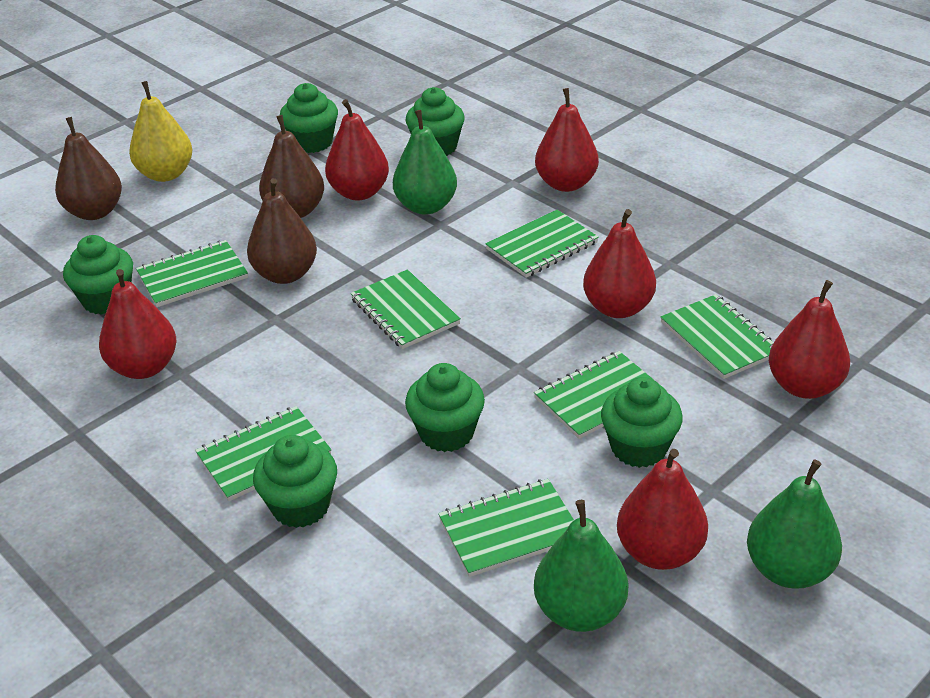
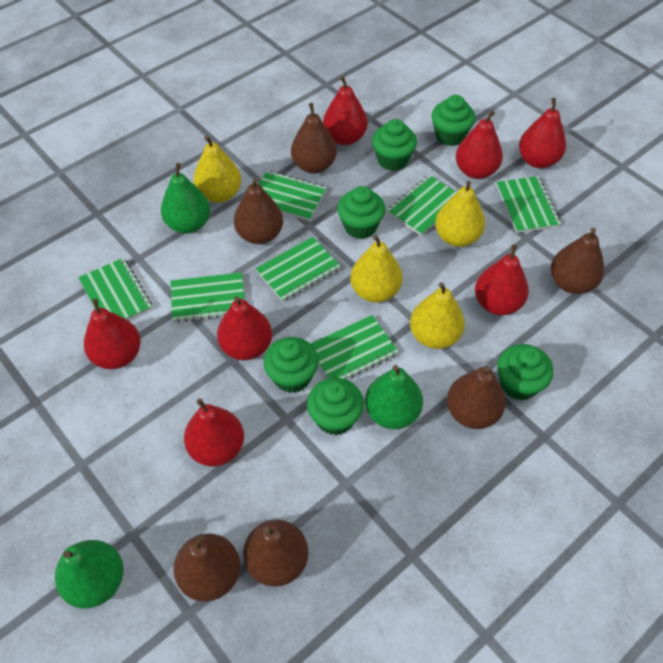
brown pear: [55,117,122,220] [247,178,317,284] [259,115,324,218] = 3 -> [174,533,240,602] [234,178,283,244] [243,520,308,587] [291,103,337,174] [447,366,506,429] [551,228,604,294] = 6
red pear: [99,269,177,379] [325,99,389,200] [535,88,599,192] [583,209,656,318] [617,449,708,570] [769,280,850,399] = 6 -> [84,298,141,369] [184,398,244,466] [217,296,272,360] [323,76,367,145] [456,111,503,179] [475,244,529,315] [519,98,566,168] = 7
yellow pear: [129,81,192,182] = 1 -> [193,136,241,203] [350,235,403,303] [410,282,465,349] [435,181,485,247] = 4

